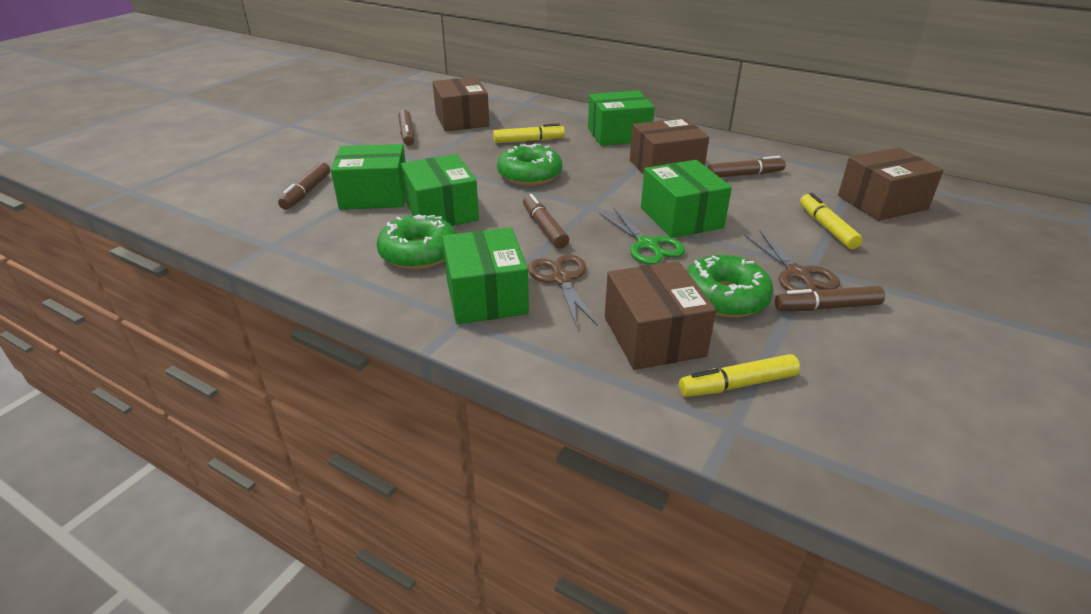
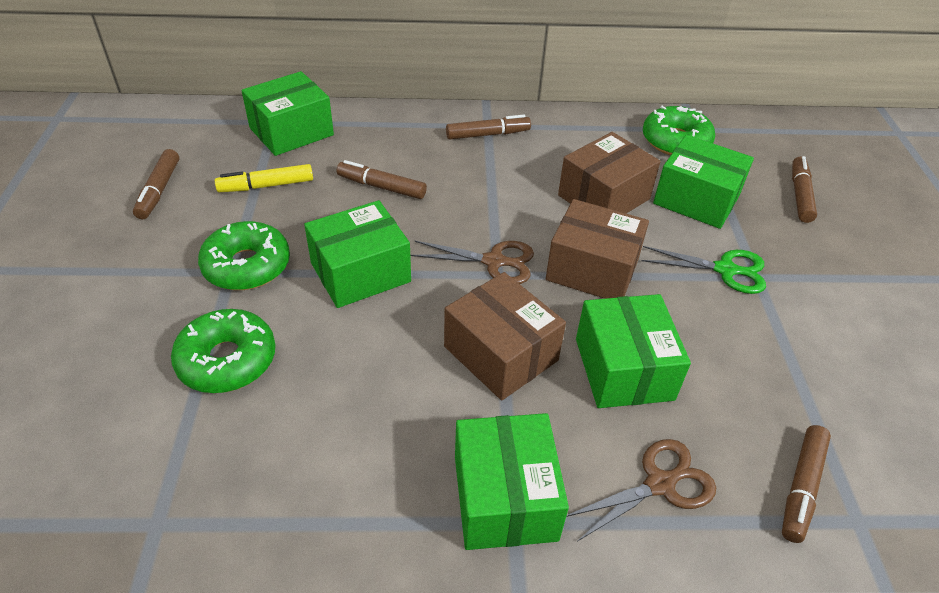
brown box: [433,77,489,131] [605,261,716,370] [630,118,709,175] [838,147,944,221] = 4 -> [444,272,566,400] [546,199,649,299] [558,132,661,213] = 3
yellow marker: [493,123,565,143] [679,354,800,397] [800,193,863,249] = 3 -> [215,164,313,192] = 1

